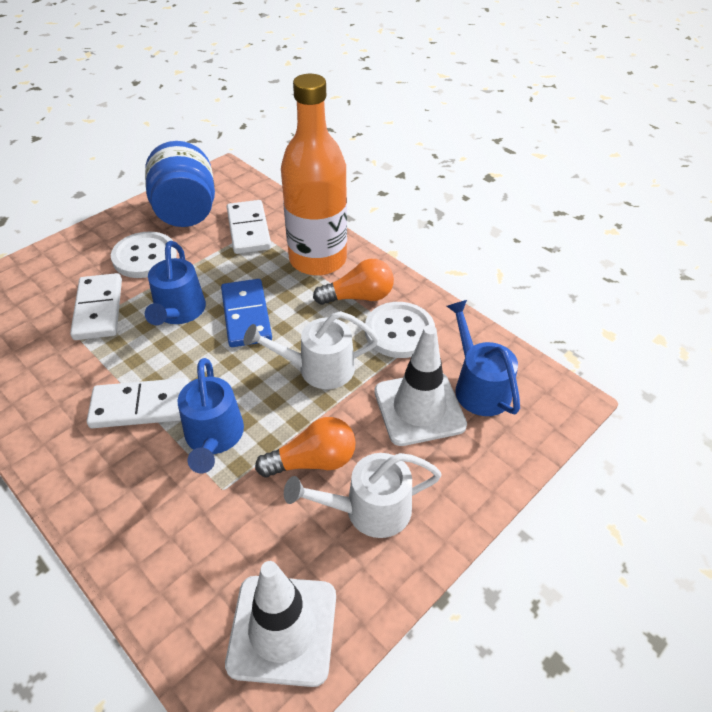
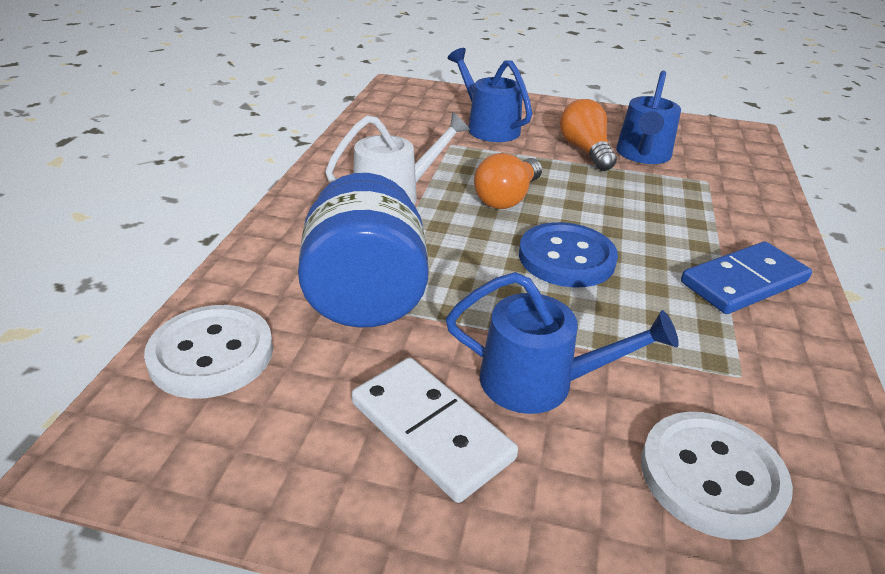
blue button: none = 0 -> [519,222,618,288] = 1
orange bottle: [281,74,347,276] = 1 -> none = 0
white domino: [70,273,122,340] [87,378,189,428] [227,200,271,254] = 3 -> [351,358,518,503] = 1
white traffic cone: [225,561,336,687] [374,325,467,446] = 2 -> none = 0
white watering can: [244,311,379,389] [284,453,442,538] = 2 -> [325,112,470,205] = 1

